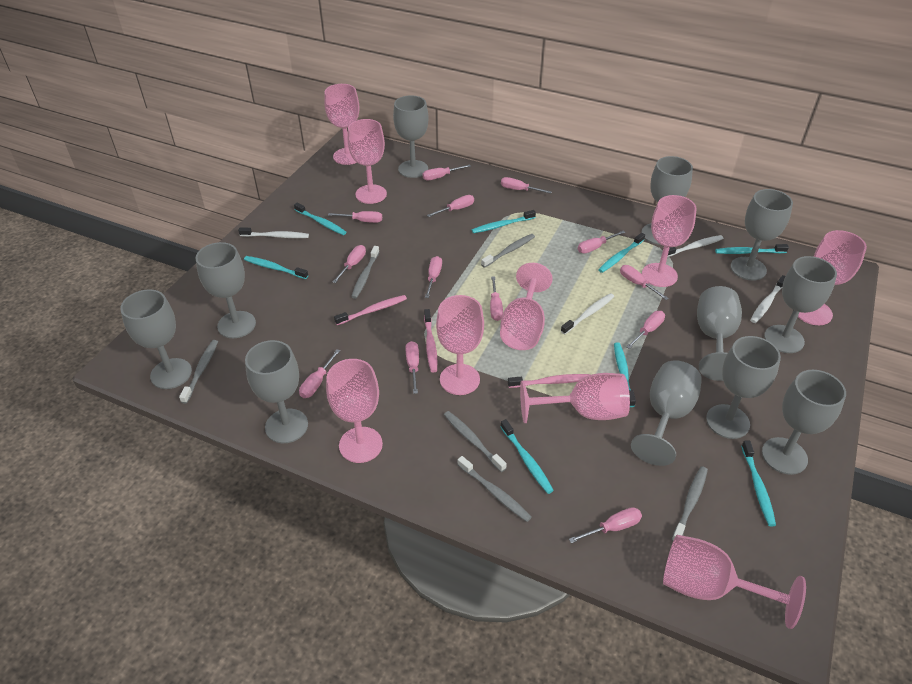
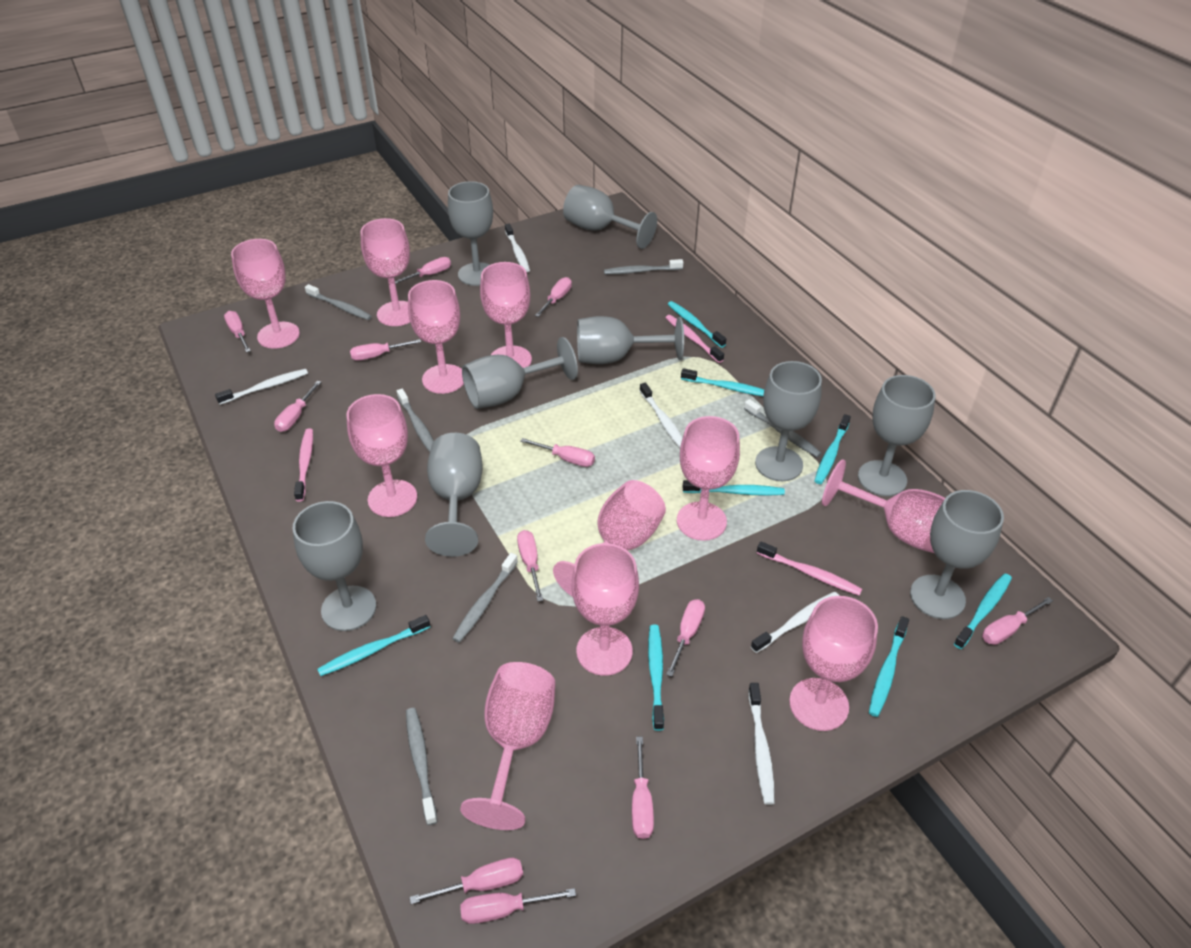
grey goblet: [120,289,192,389] [196,242,256,338] [245,340,308,443] [393,95,428,178] [631,361,702,466] [642,156,693,245] [697,286,742,381] [706,336,781,439] [730,189,793,281] [762,370,846,475] [764,256,837,353] = 11 -> [293,501,376,631] [425,433,483,557] [448,181,493,286] [462,337,578,409] [563,185,657,249] [577,316,684,364] [755,361,822,481] [858,375,936,496] [910,490,1004,619] = 9
pink goblet: [324,84,359,165] [326,359,383,463] [348,119,387,204] [436,295,484,395] [500,263,553,350] [520,373,630,423] [642,195,697,287] [663,535,806,629] [798,230,867,325] = 9 -> [231,239,300,349] [346,394,417,517] [360,218,410,326] [408,280,464,394] [460,662,555,830] [480,262,532,368] [553,480,666,597] [572,543,639,676] [677,416,740,541] [789,596,878,731] [822,460,945,553] = 11
pink screwdriver: [299,349,340,398] [328,211,382,223] [333,245,366,283] [405,341,419,394] [422,164,471,180] [425,256,442,298] [427,195,474,217] [490,277,503,321] [501,177,552,194] [569,507,642,543] [578,231,625,253] [620,265,669,300] [626,311,665,349] = 13 -> [224,311,251,353] [274,381,321,432] [350,339,421,361] [395,257,451,284] [410,858,523,904] [460,888,576,924] [517,530,543,601] [520,438,595,467] [535,277,572,317] [632,737,654,839] [666,599,705,677] [982,597,1053,645] = 12
white toothbrush: [238,227,309,238] [561,293,614,334] [668,235,724,257] [750,275,785,323] = 4 -> [215,369,308,405] [505,224,530,272] [640,383,683,448] [748,683,775,805] [751,591,839,653] = 5

